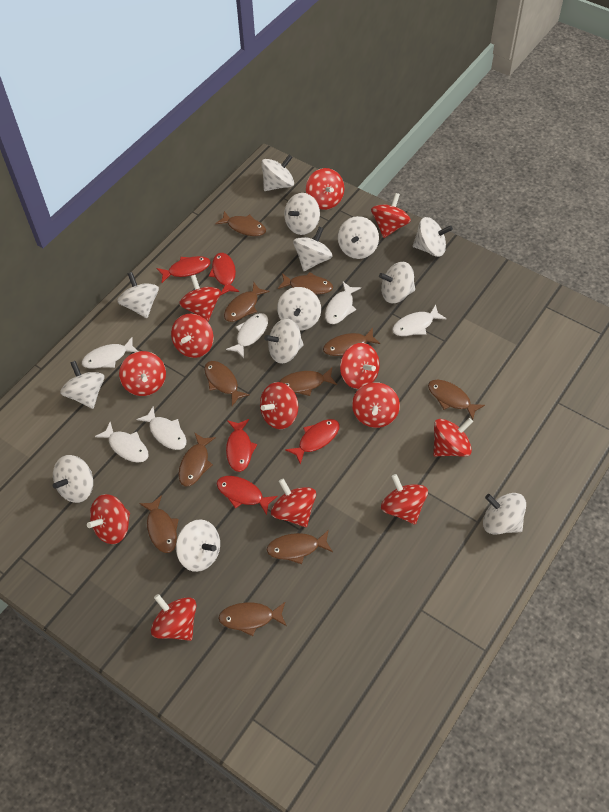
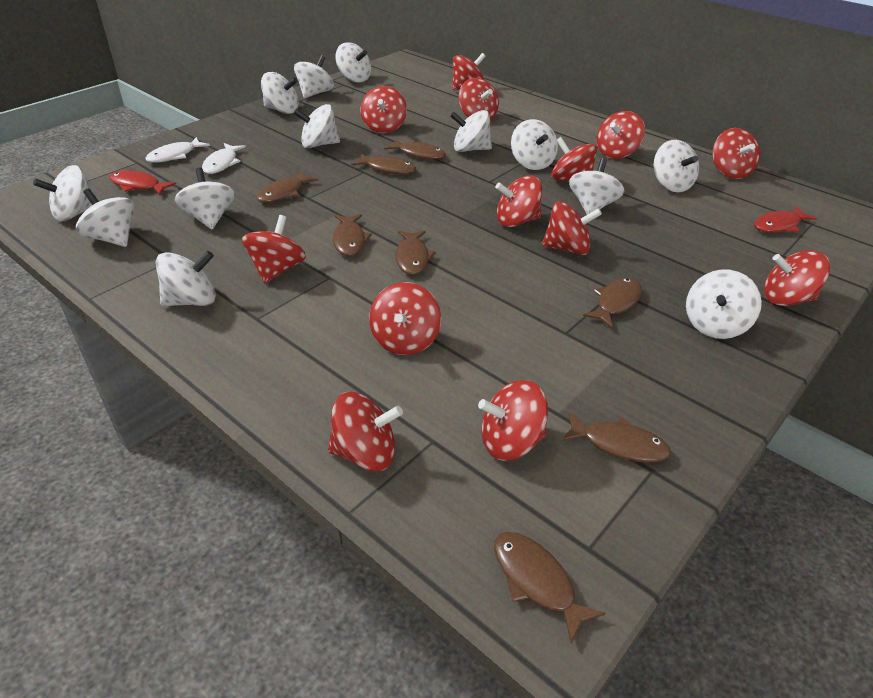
brown fish: [139,495,179,553] [178,432,216,486] [204,361,250,406] [215,211,266,236] [218,602,286,636] [224,283,269,322] [266,530,333,564] [278,272,333,295] [279,367,337,396] [323,328,380,356] [428,380,485,420] = 11 -> [256,172,318,203] [333,214,372,256] [351,154,416,174] [384,139,446,160] [396,231,436,275] [494,532,606,643] [561,412,671,463] [583,278,642,328] = 8
red fish: [157,256,211,283] [209,253,240,295] [217,476,278,515] [226,419,257,472] [285,419,339,464] = 5 -> [110,170,176,195] [754,206,817,232] = 2
white fish: [82,337,139,368] [95,422,148,463] [136,406,187,450] [226,313,268,358] [325,282,361,324] [392,304,447,336] = 6 -> [145,137,210,163] [202,143,246,174] = 2

